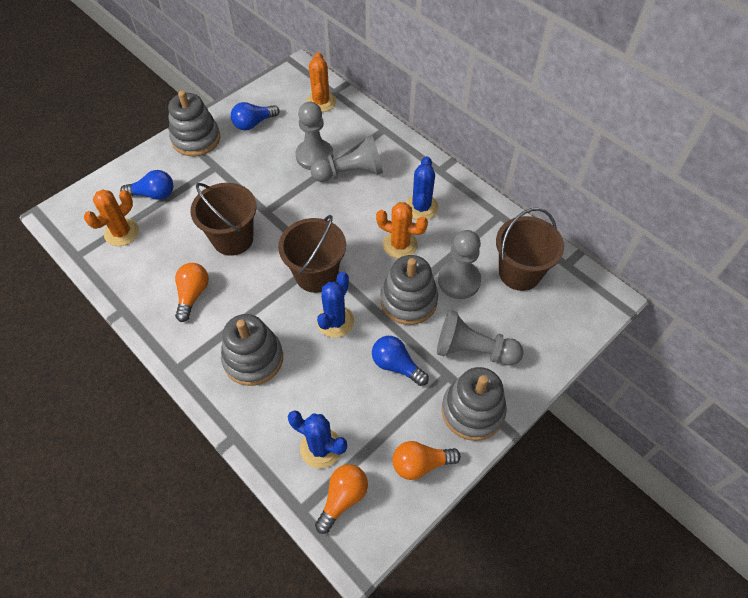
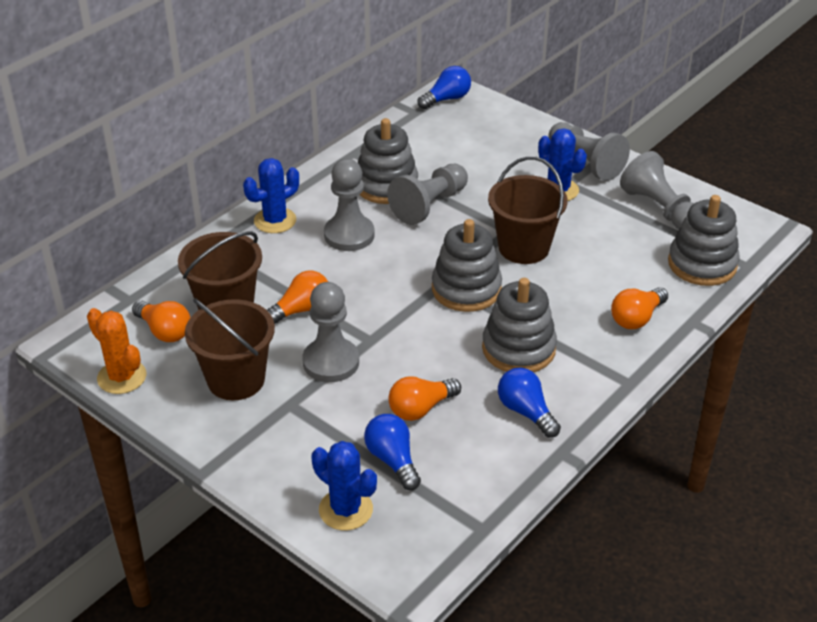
grey pawn: [296,102,333,170] [310,135,383,182] [437,310,524,365] [438,230,481,299] = 4 -> [302,282,359,382] [324,159,375,251] [387,164,468,225] [549,122,630,181] [620,151,694,229] = 5
orange cactus: [84,190,139,246] [306,52,336,112] [376,202,428,258] = 3 -> [87,308,146,394] = 1
orange light bulb: [175,263,209,322] [315,464,368,534] [392,441,461,480] = 3 -> [132,301,190,342] [267,270,328,325] [388,376,461,421] [611,287,668,329] = 4

